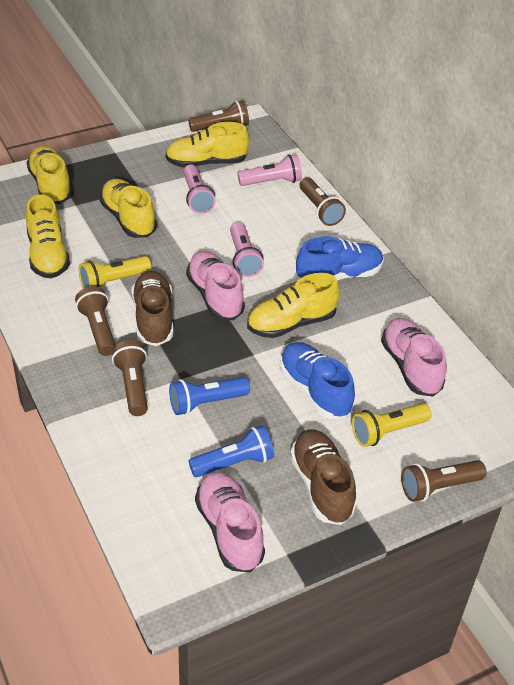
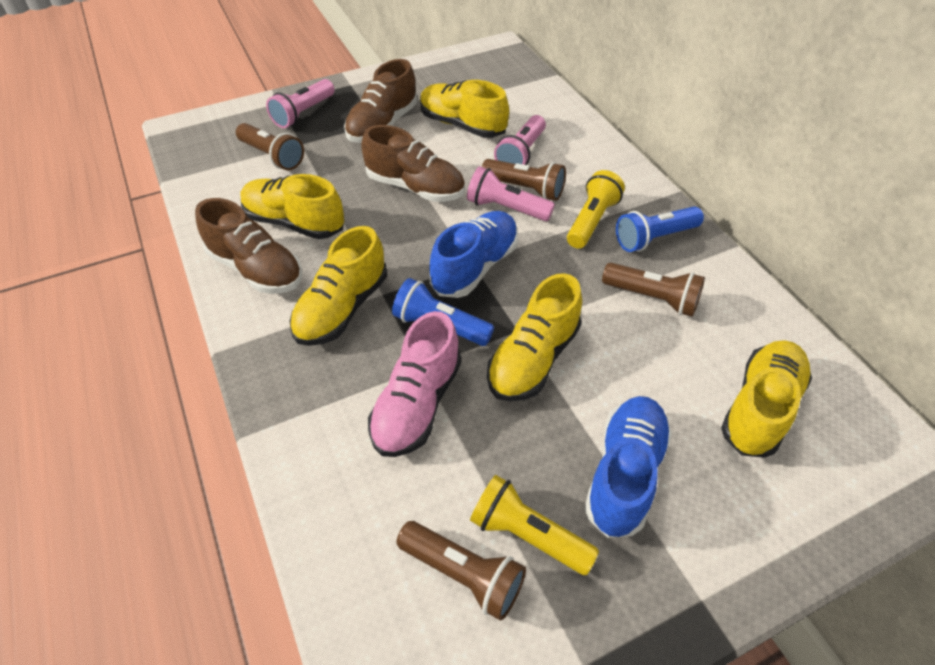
brown flashlight: [75,286,115,356] [112,340,148,416] [188,100,249,132] [300,177,346,226] [401,460,486,502] = 5 -> [236,123,304,170] [397,521,526,621] [482,159,566,201] [602,263,705,317] = 4
brown shoe: [132,271,173,346] [290,430,356,525] = 2 -> [195,198,302,294] [344,59,418,143] [361,125,465,202] = 3
pink shoe: [186,251,245,320] [195,472,265,572] [381,318,447,396] = 3 -> [368,311,461,457] = 1

